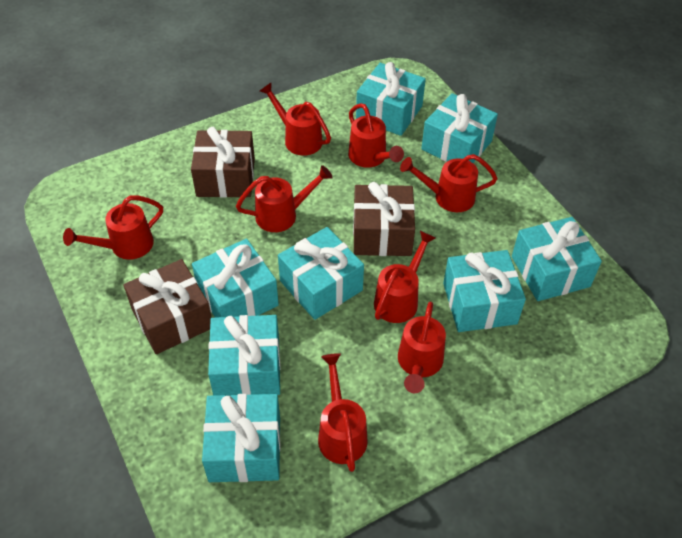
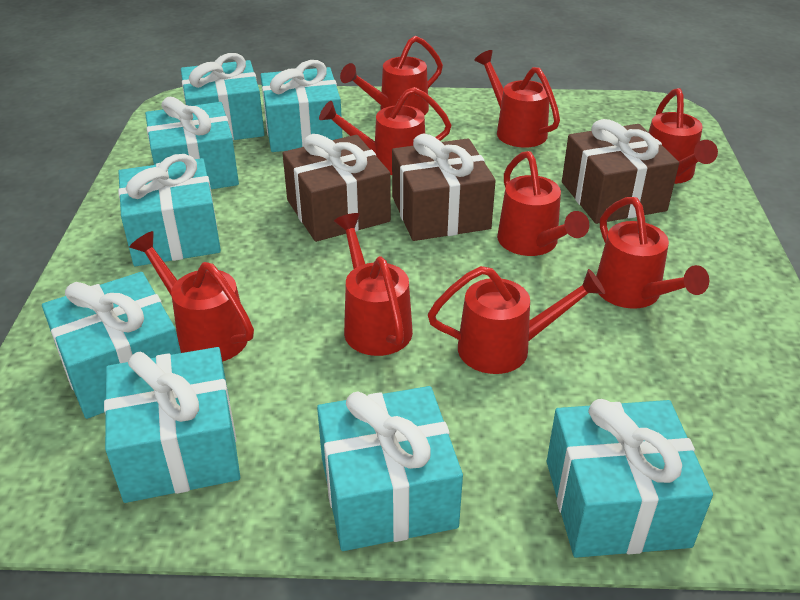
red watering can: [63,196,163,260] [236,165,333,232] [260,83,331,156] [318,353,368,472] [348,103,404,168] [374,231,435,323] [398,302,446,393] [400,154,498,212] = 8 -> [130,231,254,362] [319,87,452,175] [334,213,413,356] [340,36,443,115] [428,266,605,374] [474,50,560,147] [497,151,589,256] [596,197,709,309] [649,88,718,184] = 9

